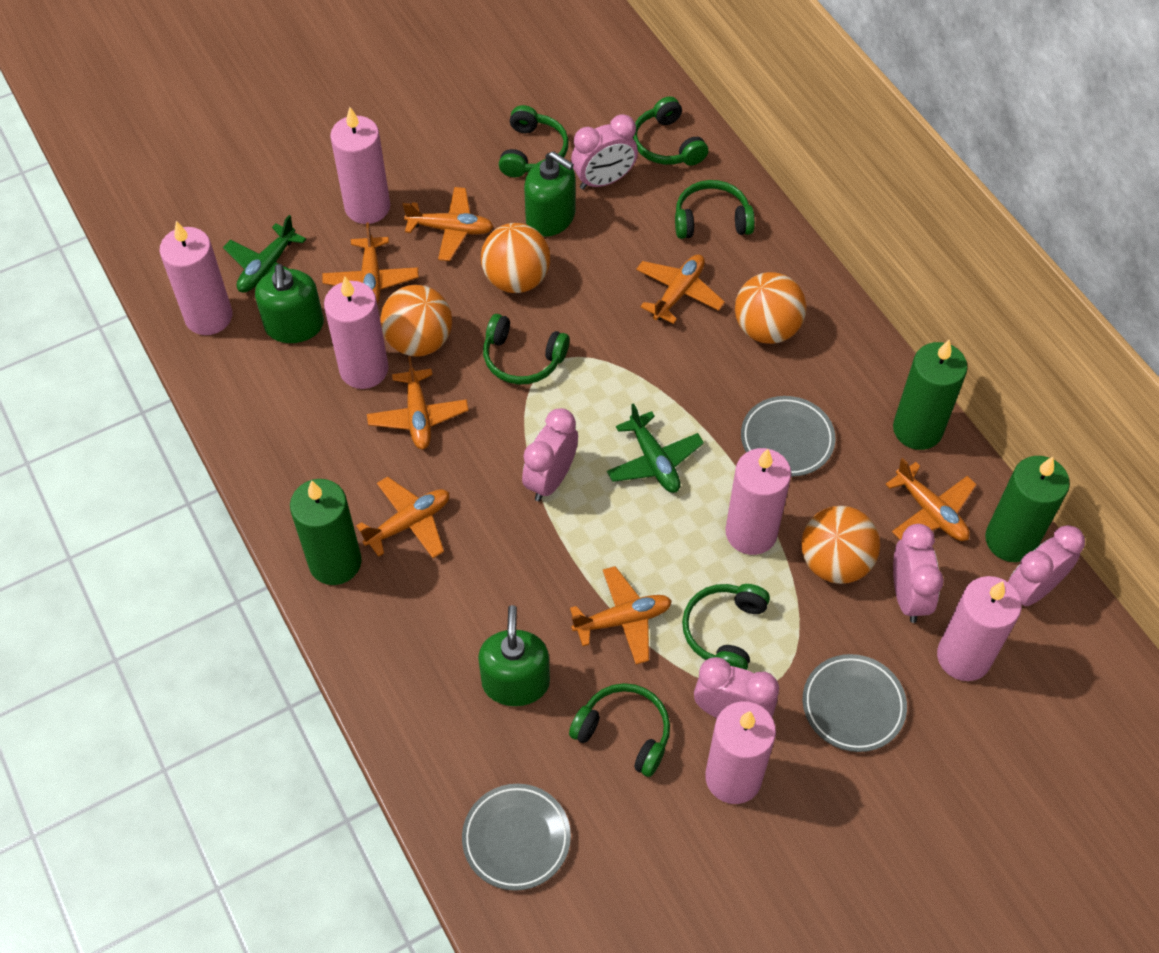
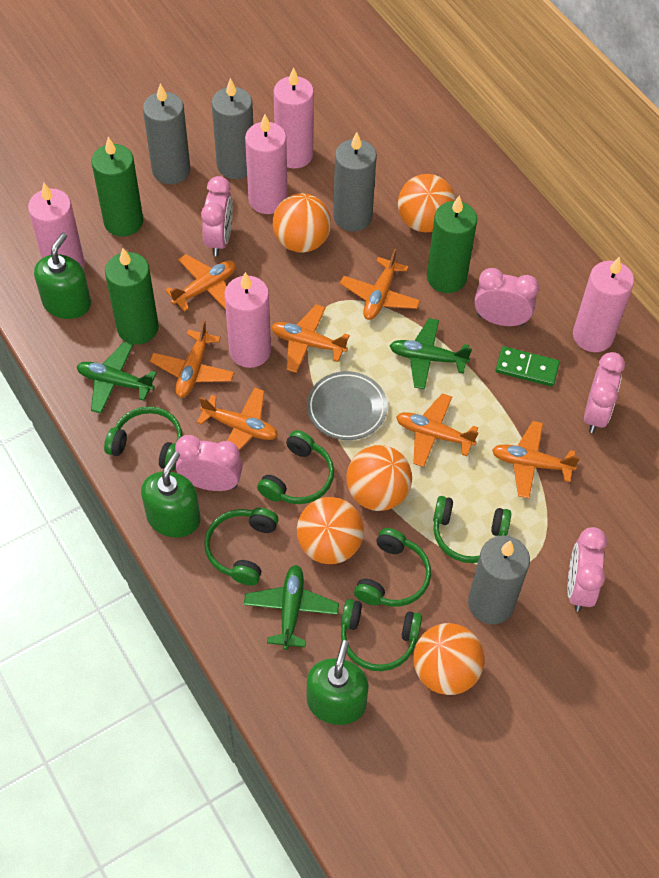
green domino: none = 0 -> [495,346,560,387] = 1
green plane: [223,215,306,293] [607,403,704,493] = 2 -> [77,342,157,413] [244,565,339,650] [390,318,472,389] = 3
grey candle: none = 0 -> [143,83,190,184] [212,78,253,179] [333,132,377,231] [468,536,530,624] = 4
grey plate: [462,784,571,891] [741,396,835,477] [803,654,907,752] = 3 -> [307,371,387,440] = 1
orange ball: [380,285,452,357] [481,223,550,293] [735,272,807,344] [801,506,880,584] = 4 -> [273,193,331,253] [297,497,364,564] [346,445,412,511] [398,174,455,232] [413,623,484,695] = 5
pink candle: [160,221,233,335] [324,277,389,389] [330,107,390,224] [705,701,776,804] [725,448,791,555] [937,576,1022,681] = 6 -> [28,183,85,269] [224,272,271,368] [245,114,287,214] [274,67,314,168] [573,256,634,352] = 5

